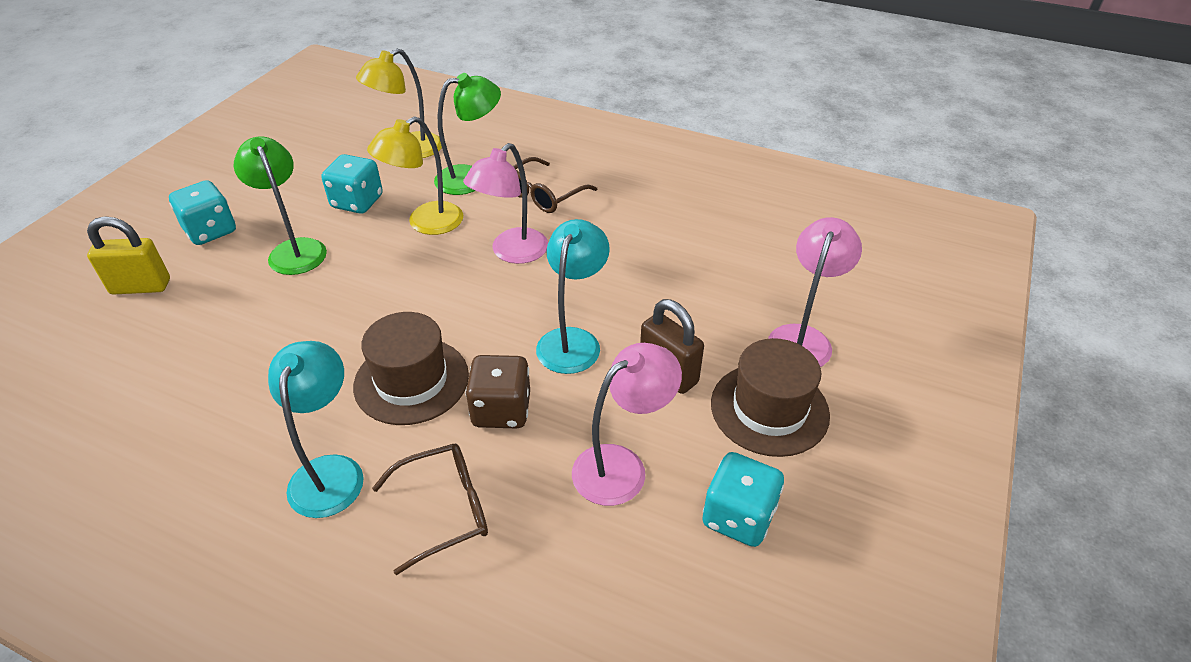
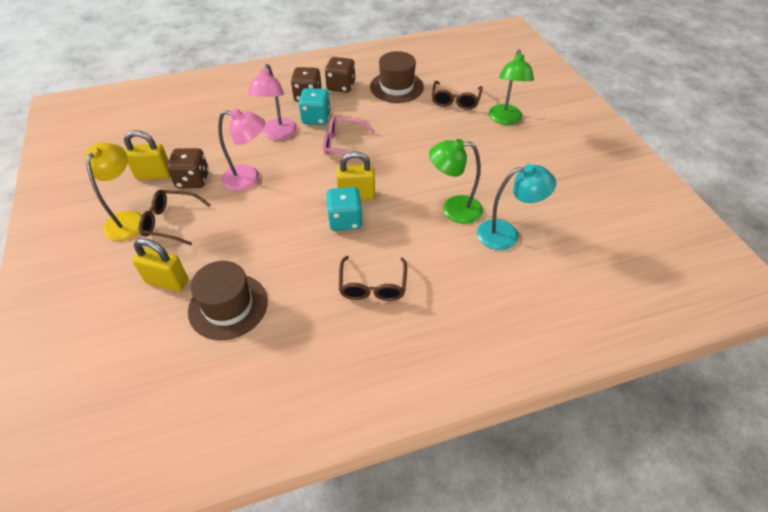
brown dice: [465,355,530,429] = 1 -> [167,148,209,188] [291,67,322,102] [325,57,355,93] = 3
brown glasses: [372,444,488,575] [513,157,597,213] = 2 -> [139,190,210,245] [339,256,407,301] [432,81,483,110] = 3
brown padlock: [640,299,704,394] = 1 -> none = 0
pink glasses: none = 0 -> [323,116,375,161] = 1
pink lamp: [463,143,548,264] [572,343,682,506] [768,217,862,367] = 3 -> [218,109,265,191] [248,64,297,140] = 2
turquoise dice: [169,180,236,245] [322,154,383,214] [702,452,784,547] = 3 -> [298,88,331,125] [326,187,363,231] = 2
turquoise lamp: [268,341,364,518] [536,219,610,374] = 2 -> [477,164,556,250] = 1
yellow lamp: [356,48,442,158] [367,116,463,235] = 2 -> [85,142,142,241] = 1
yellow padlock: [87,217,170,295] = 1 -> [124,130,170,180] [132,238,188,291] [337,151,375,200] = 3

